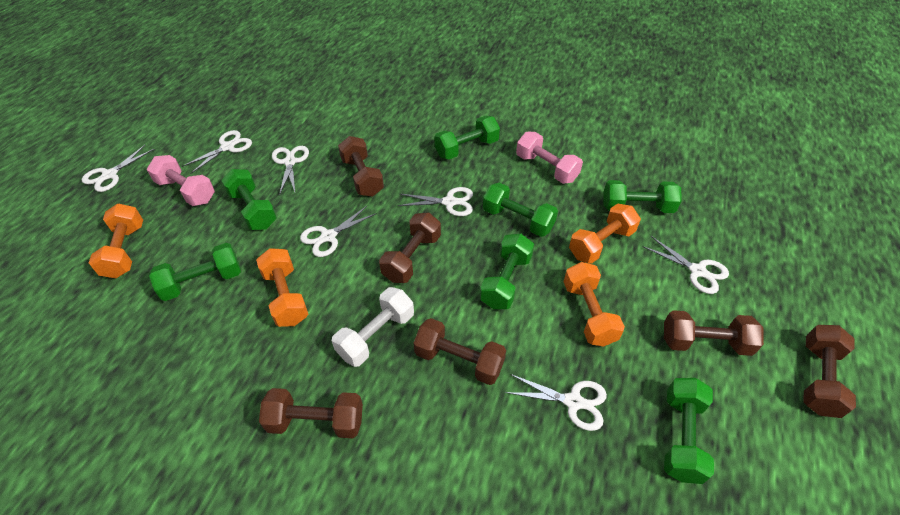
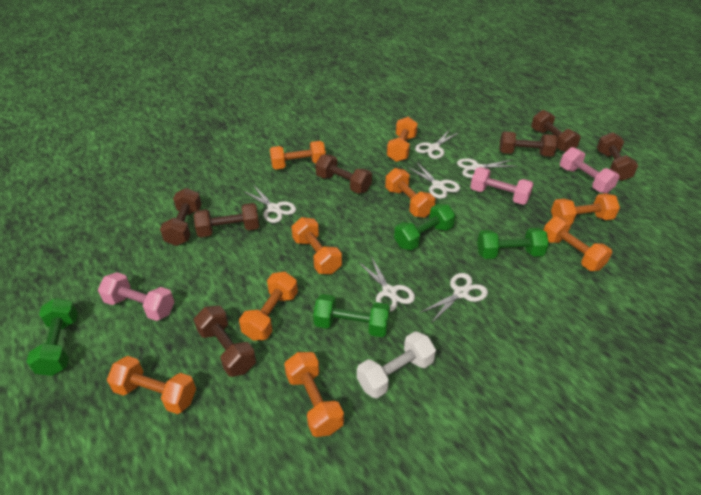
brown dumbbell: [259,388,363,438] [338,136,384,197] [379,213,441,283] [414,318,506,385] [664,310,764,356] [803,325,856,418] = 6 -> [160,188,202,246] [194,203,259,237] [194,306,256,377] [315,154,372,193] [499,131,557,157] [531,110,580,152] [597,132,638,181] = 7
green dumbbell: [149,243,241,301] [221,169,277,230] [434,116,500,160] [480,234,534,309] [483,183,558,237] [603,180,682,213] [664,378,714,484] = 7 -> [26,298,78,376] [313,294,390,337] [394,204,456,250] [477,228,549,259] = 4
orange dumbbell: [89,204,143,278] [256,248,308,327] [564,262,625,346] [569,204,641,264] = 4 -> [107,356,196,414] [239,272,298,341] [270,141,326,169] [284,352,344,437] [291,217,342,274] [385,168,435,218] [387,117,418,162] [544,216,612,271] [551,193,620,225] = 9
pink dumbbell: [147,155,215,206] [516,132,583,184] = 2 -> [98,272,174,321] [470,167,534,205] [560,147,619,193] = 3
white scissors: [81,145,154,192] [182,130,252,174] [272,146,309,195] [300,205,377,257] [398,187,473,216] [505,374,607,431] [643,236,729,294] = 7 -> [243,186,296,223] [358,257,415,312] [407,162,460,199] [415,129,458,159] [419,273,488,323] [457,158,518,178] = 6

